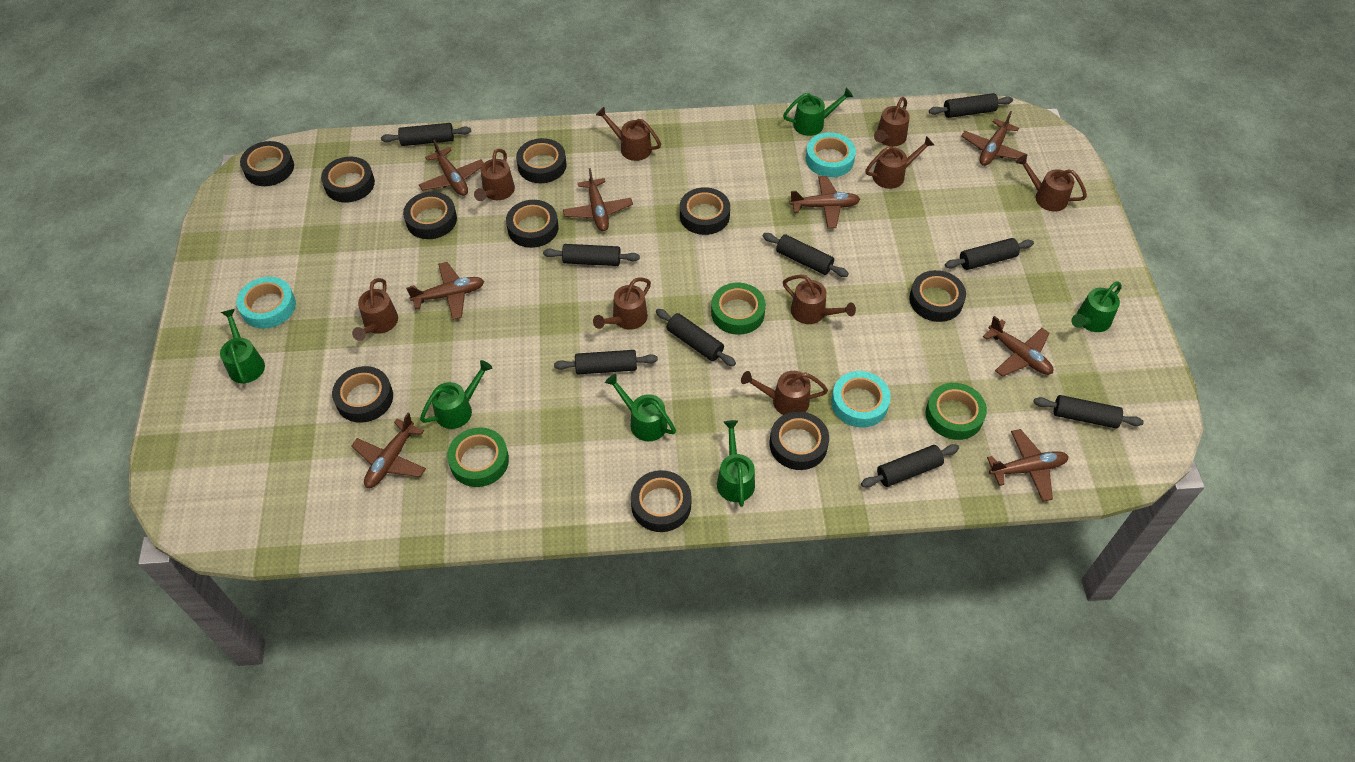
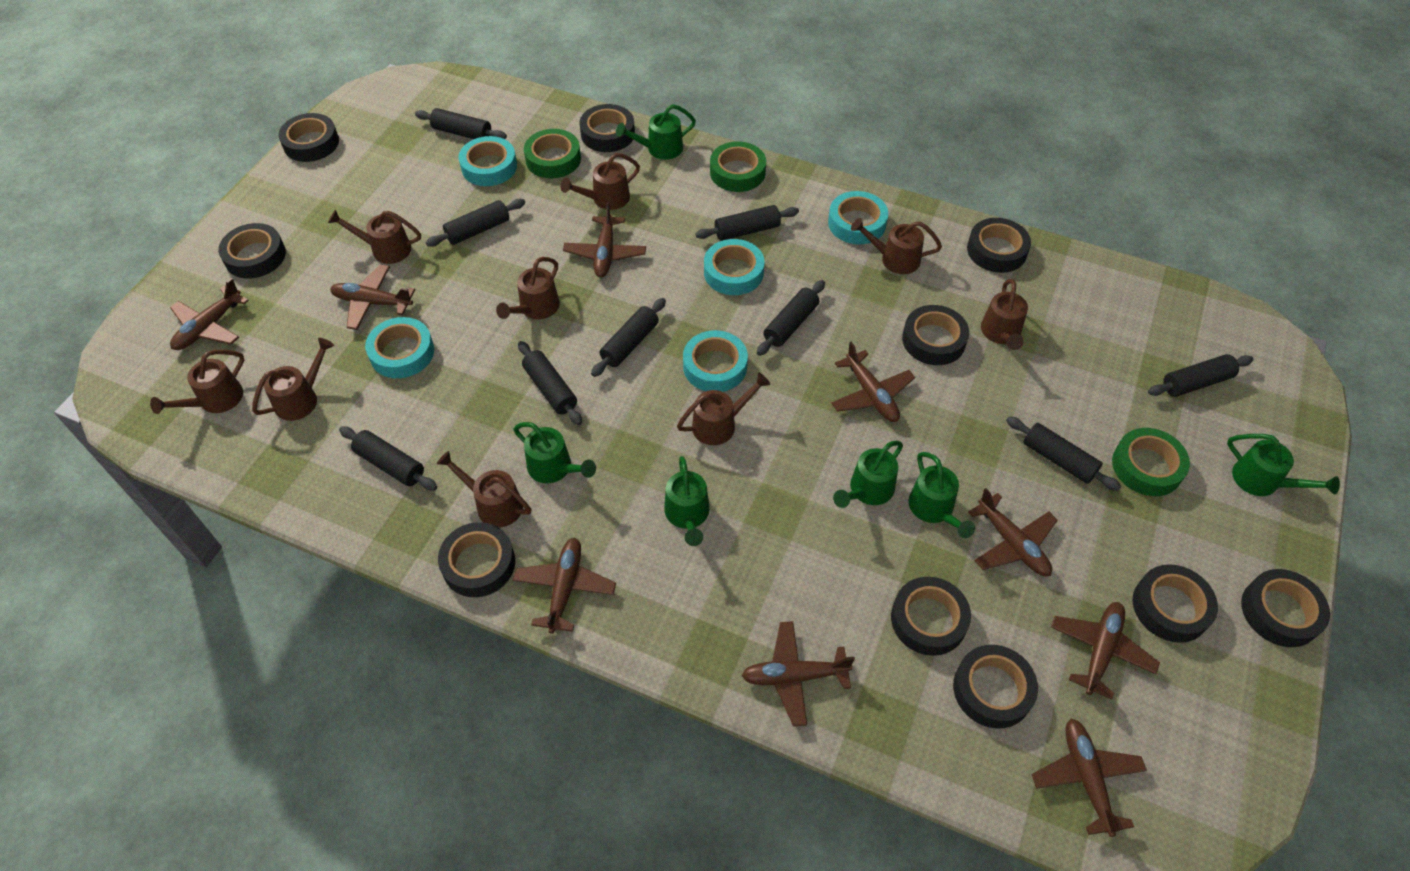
brown plane: [351,413,426,488] [406,262,484,320] [419,140,484,196] [563,168,633,231] [789,176,860,229] [961,111,1028,166] [983,316,1053,377] [987,429,1069,502] = 8 -> [170,278,249,350] [330,264,415,330] [513,538,616,634] [563,202,646,278] [742,621,855,727] [832,342,915,422] [968,488,1058,576] [1032,719,1147,837] [1051,602,1160,700] = 9
turquoise tape: [236,277,296,329] [806,132,856,177] [831,371,891,428] = 3 -> [365,317,434,378] [458,136,517,186] [683,330,748,392] [704,239,764,295] [828,191,888,244] = 5

